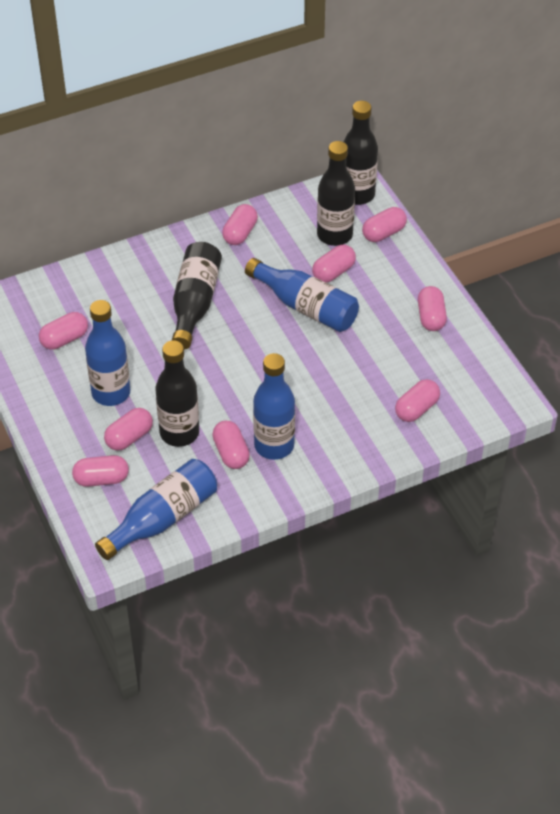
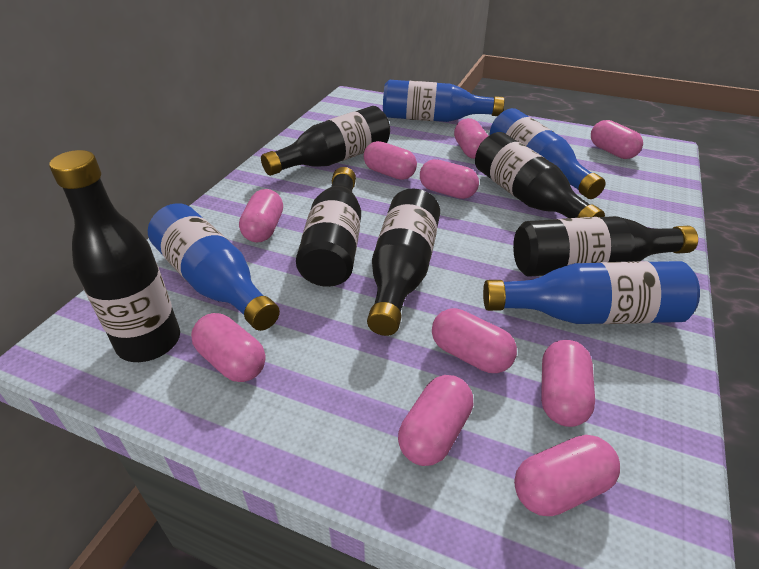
black bottle: [156,340,199,447] [172,242,222,350] [317,141,355,246] [344,101,378,205] = 4 -> [49,150,180,362] [261,106,390,176] [296,167,361,287] [367,188,440,336] [475,132,605,218] [513,216,698,277] = 6
pink capsule: [39,312,88,350] [72,455,129,487] [104,408,153,451] [212,421,250,469] [222,204,258,245] [312,245,356,283] [362,207,407,242] [395,379,440,422] [418,286,447,331] = 9 -> [191,313,265,382] [239,189,283,243] [364,141,417,180] [398,375,473,466] [420,159,479,199] [432,308,517,373] [454,118,488,159] [514,435,620,516] [541,340,595,427] [591,120,643,159] = 10

